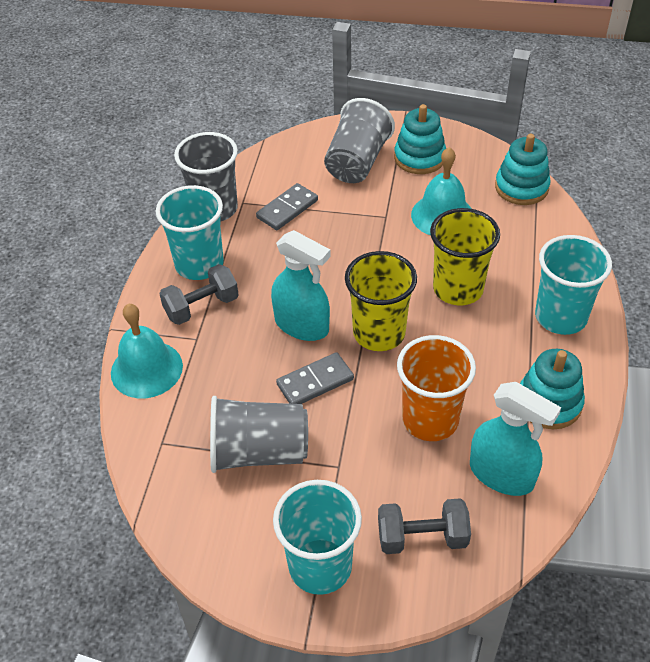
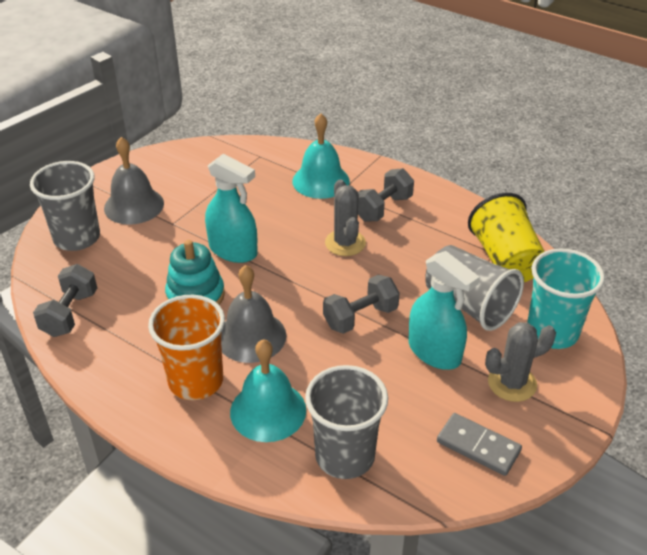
grey bell: none = 0 -> [104,137,164,225] [221,265,287,363] = 2
grey cactus: none = 0 -> [325,179,366,256] [485,322,556,402] = 2
grey domino: [256,183,318,230] [276,352,354,404] = 2 -> [437,413,522,476] = 1
grey dumbbell: [159,264,239,325] [378,498,471,554] = 2 -> [33,264,97,337] [323,274,400,334] [358,168,414,222] = 3
turquoise cup: [156,185,224,280] [273,480,362,595] [535,235,612,335] = 3 -> [527,249,605,349] = 1
turquoise stacking toy: [394,104,446,174] [495,134,551,205] [520,349,585,429] = 3 -> [165,240,225,305] = 1
yellow cup: [345,251,417,351] [430,208,500,305] = 2 -> [468,193,545,282] = 1

